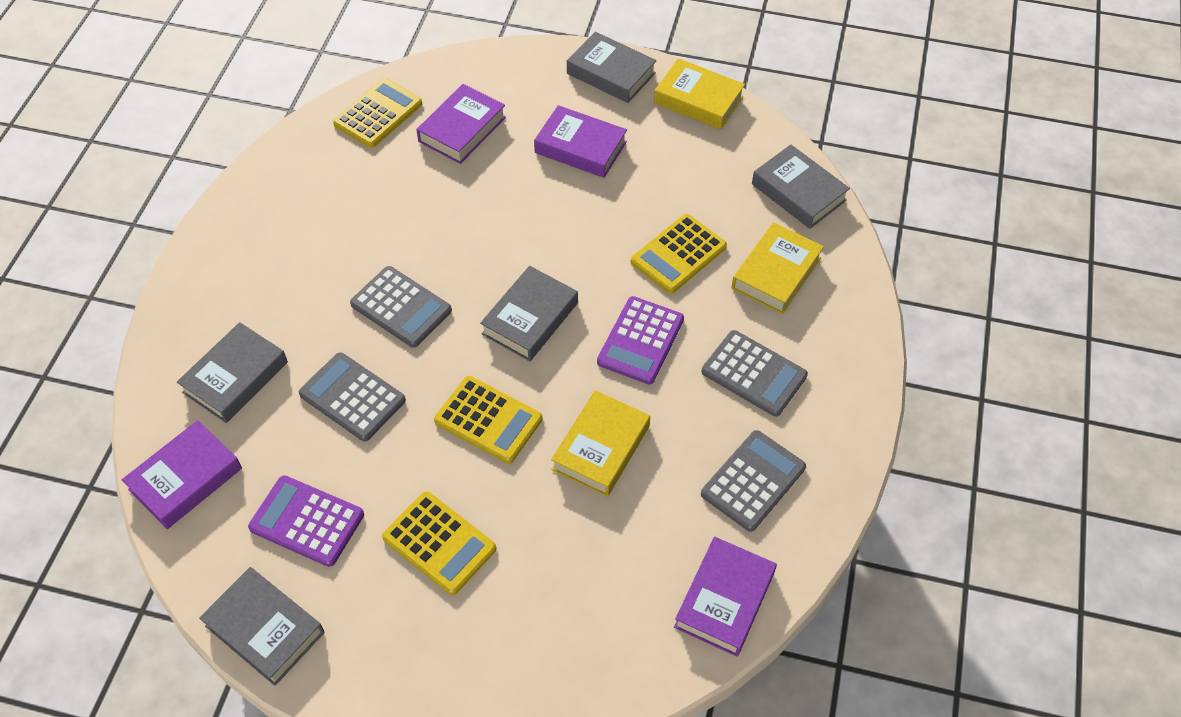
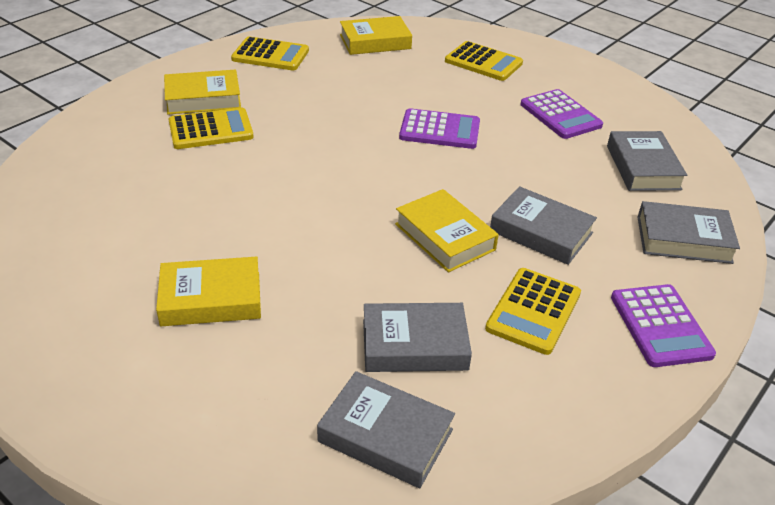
grey calculator: [299,352,406,442] [350,266,452,348] [701,330,808,417] [701,430,806,532] = 4 -> none = 0
purple book: [122,420,242,529] [416,84,506,164] [534,105,627,178] [674,536,777,657] = 4 -> none = 0
purple calculator: [248,475,364,567] [597,296,684,384] = 2 -> [399,108,480,149] [520,89,603,139] [611,284,716,367] = 3
yellow book: [551,390,650,497] [654,58,745,130] [731,222,824,314] = 3 -> [156,257,261,326] [164,69,241,114] [340,16,412,55] [395,189,499,272] = 4

